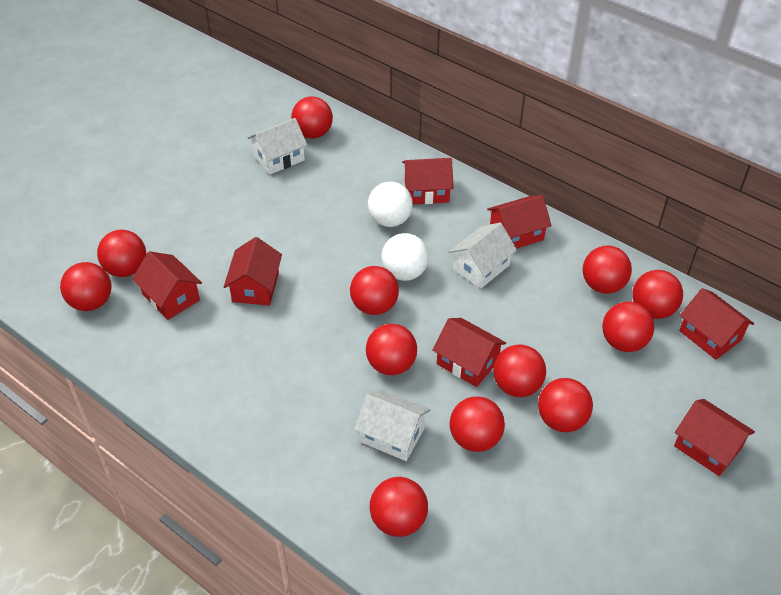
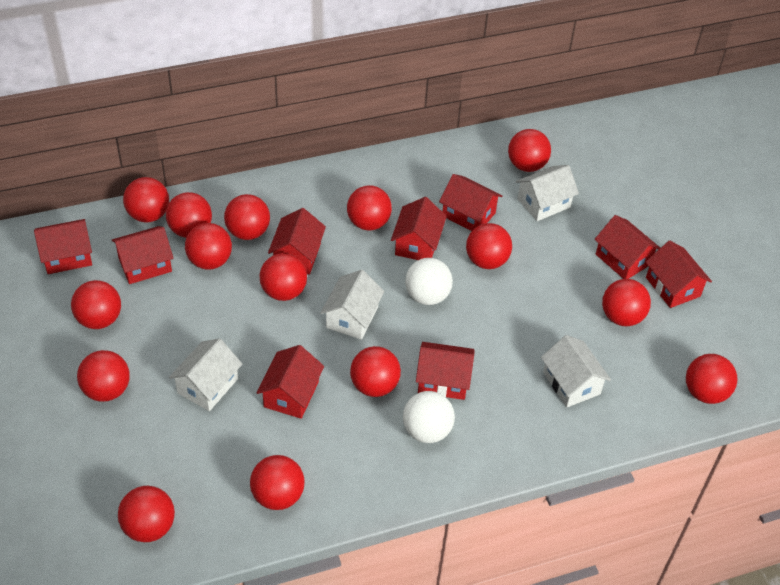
red ball: [60,262,112,311] [97,230,147,277] [291,96,333,139] [350,266,399,315] [366,324,417,375] [369,477,428,537] [449,396,505,452] [493,345,546,397] [538,378,593,432] [583,246,632,294] [602,302,654,352] [632,270,683,319] = 12 -> [71,280,121,329] [77,350,130,402] [118,486,175,542] [123,177,169,222] [166,192,212,238] [185,223,232,269] [224,194,270,240] [250,455,305,510] [259,253,307,301] [347,185,392,230] [350,346,401,397] [466,223,512,269] [508,129,551,172] [602,279,651,326] [686,354,738,404] = 15
red house: [132,251,202,320] [224,237,282,306] [402,158,454,204] [432,318,506,387] [487,195,552,248] [674,399,755,476] [679,288,754,360] = 7 -> [34,219,92,274] [112,226,174,284] [257,345,324,419] [268,208,326,275] [391,197,447,260] [416,342,475,400] [439,174,502,231] [594,215,660,279] [645,241,712,308] = 9
white house: [248,118,307,175] [354,389,431,461] [449,223,517,289] = 3 -> [169,338,242,411] [320,270,384,340] [516,165,579,221] [541,335,611,407] = 4

